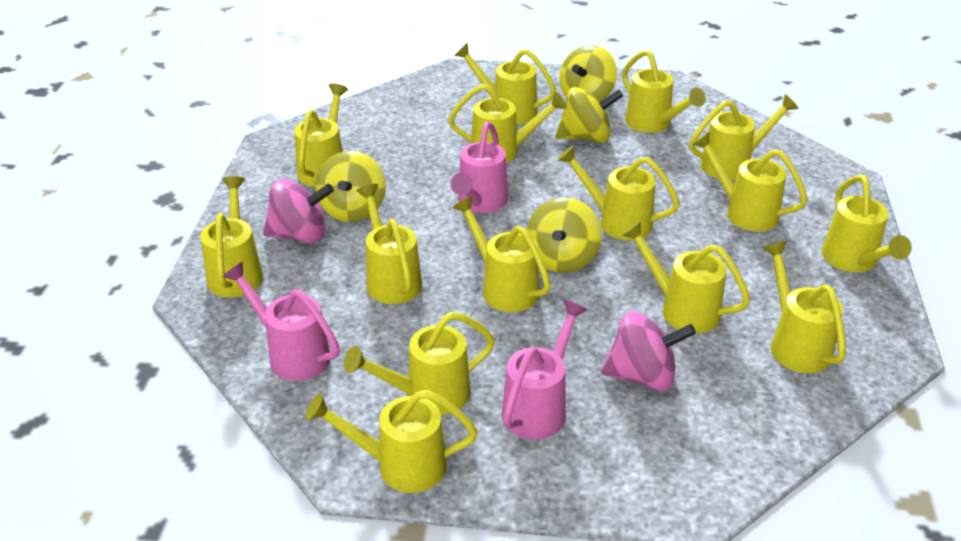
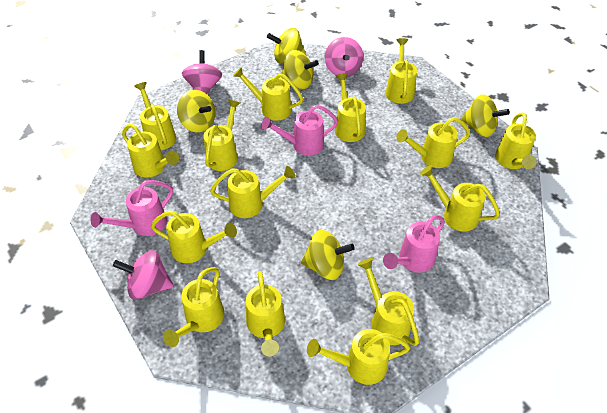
pink spinning top: [263,179,334,243] [601,312,696,391] = 2 -> [113,250,174,300] [182,50,222,94] [325,37,363,77] = 3
yellow spinning top: [315,151,386,222] [527,197,602,273] [555,87,623,143] [560,45,617,102] = 4 -> [177,90,215,132] [267,28,306,64] [281,50,319,89] [301,230,355,280] [461,94,510,137] = 5

